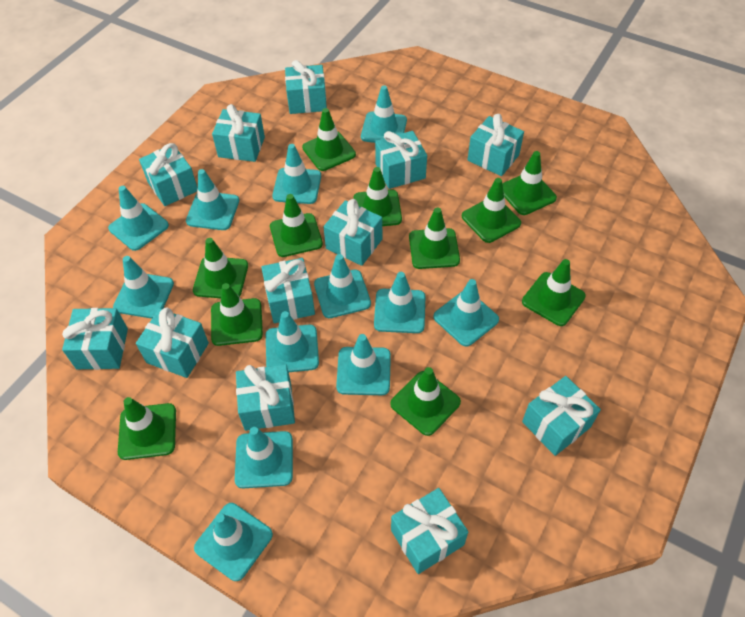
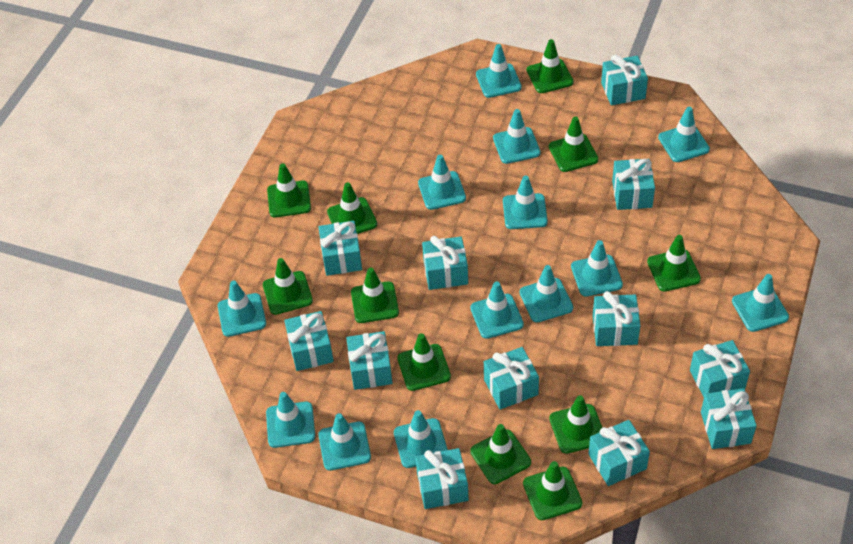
turquoise traffic cone: [108,186,169,251] [113,256,174,319] [186,169,239,230] [194,503,273,581] [235,427,293,488] [266,311,319,372] [272,144,321,204] [314,254,371,318] [336,334,391,395] [361,85,407,143] [374,272,425,333] [433,279,499,347] = 12 -> [218,281,266,337] [266,392,315,448] [318,413,371,470] [394,410,448,468] [418,155,466,210] [470,281,524,339] [476,44,522,98] [493,109,541,164] [503,176,548,229] [520,265,573,322] [571,240,623,297] [658,107,710,162] [732,274,789,332] = 13

